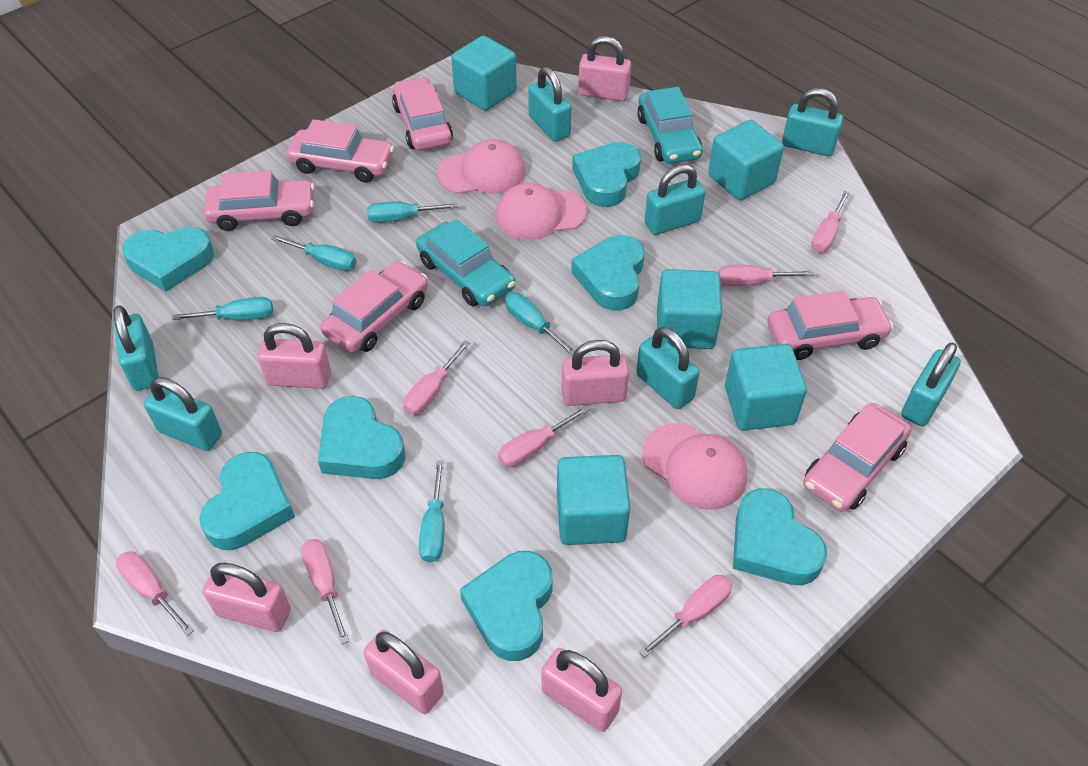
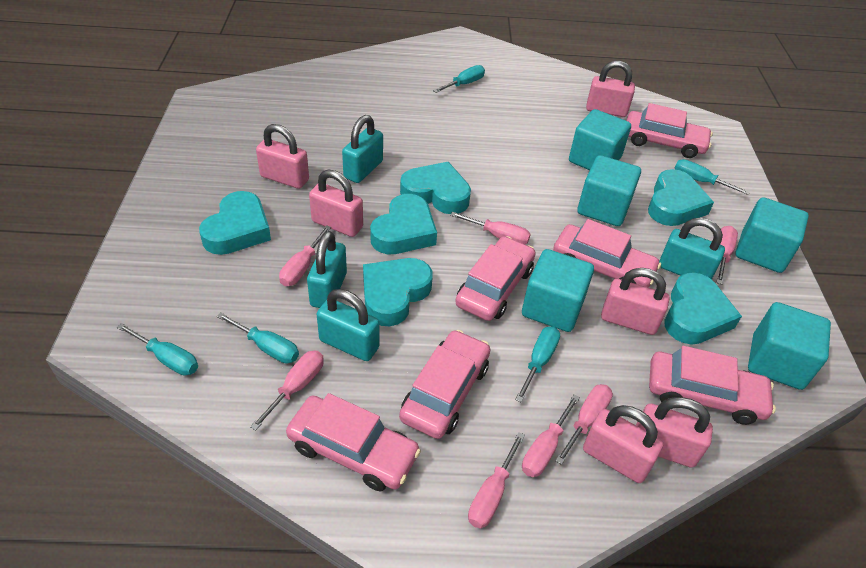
pink cap: [437,139,525,194] [496,183,587,240] [642,423,747,510] = 3 -> none = 0
turquoise car: [416,219,515,306] [637,87,703,164] = 2 -> none = 0
turquoise heart: [122,227,214,292] [199,452,295,550] [318,396,405,479] [460,551,553,661] [571,235,645,310] [572,142,641,207] [733,488,827,585] = 7 -> [199,191,271,255] [363,258,433,326] [370,194,437,254] [400,162,471,214] [648,169,714,226] [664,273,742,345] = 6
turquoise padlock: [113,305,159,391] [144,377,222,451] [528,67,571,142] [636,327,700,409] [645,164,705,235] [782,88,843,156] [901,342,961,426] = 7 -> [307,231,347,308] [317,289,379,361] [342,115,383,183] [659,218,725,280] = 4

